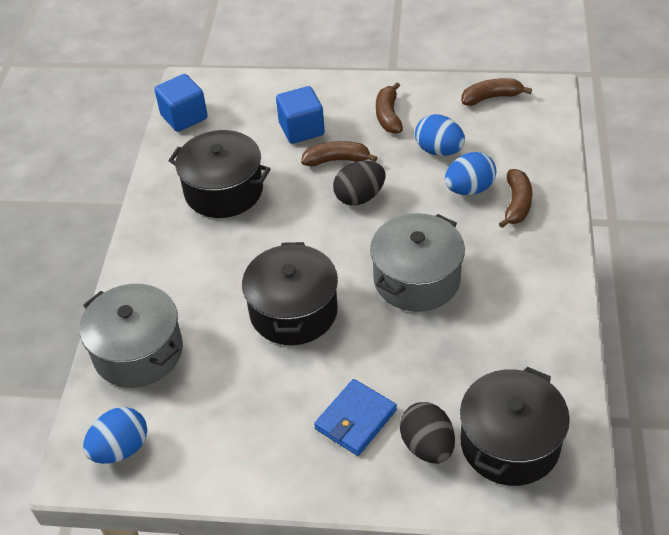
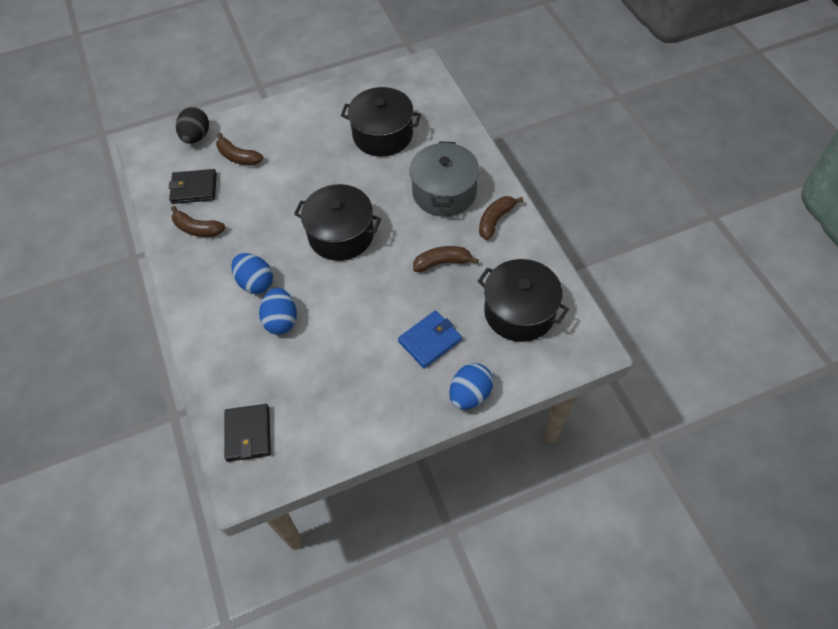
black egg: [333,161,385,205] [400,402,455,464] = 2 -> [176,107,209,144] = 1
black wallet: none = 0 -> [168,169,217,204] [224,404,271,462] = 2
blue cube: [155,74,208,132] [276,86,325,144] = 2 -> none = 0
grey pot: [80,284,183,388] [370,213,465,312] = 2 -> [410,141,480,217] = 1

